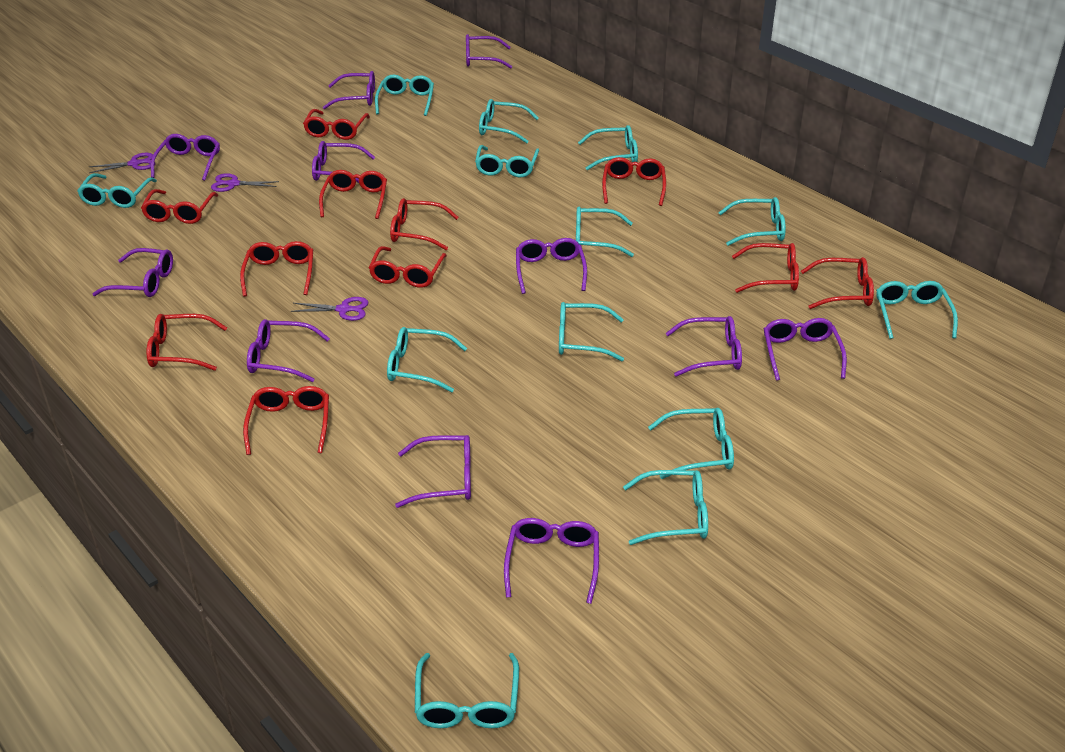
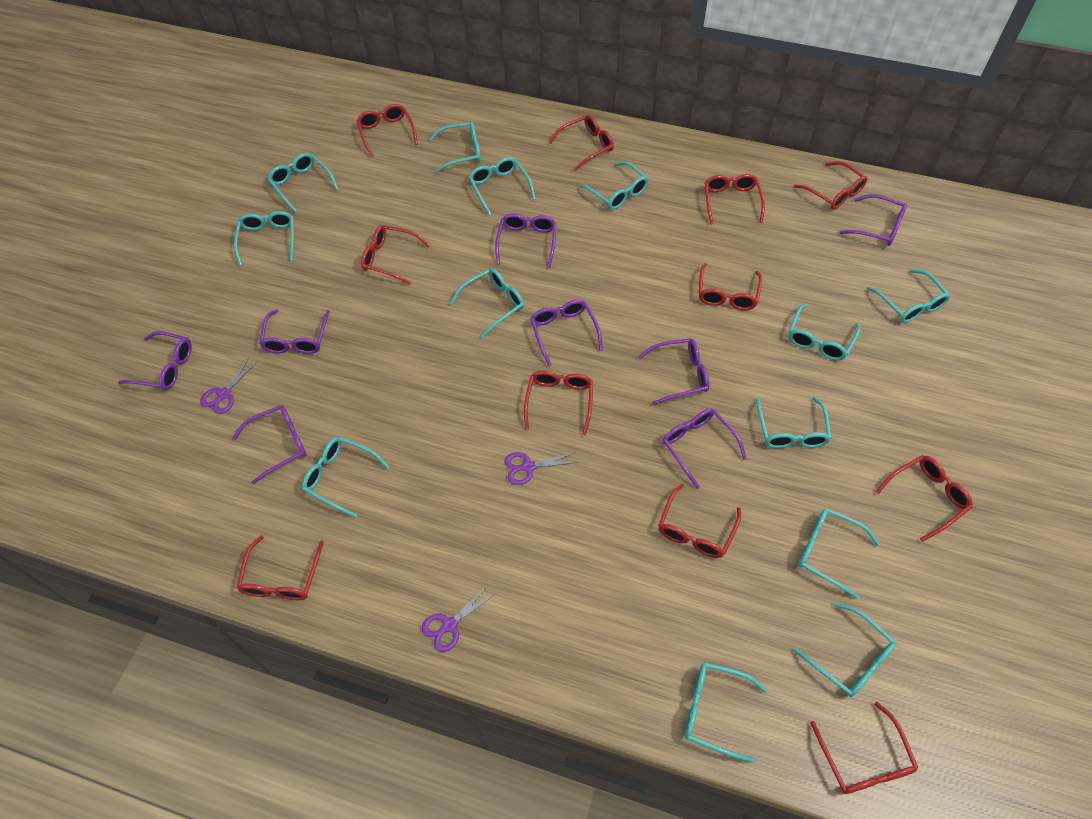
purple glasses: [92,248,173,297] [151,134,220,181] [247,319,330,382] [312,141,375,183] [323,71,375,109] [395,435,471,508] [466,34,512,69] [504,518,599,604] [516,238,587,294] [666,316,742,377] [764,318,847,381] = 11 -> [118,331,192,390] [233,405,307,485] [259,309,330,354] [495,214,556,268] [530,300,603,366] [638,338,709,405] [663,408,747,489] [839,194,907,246] = 8

